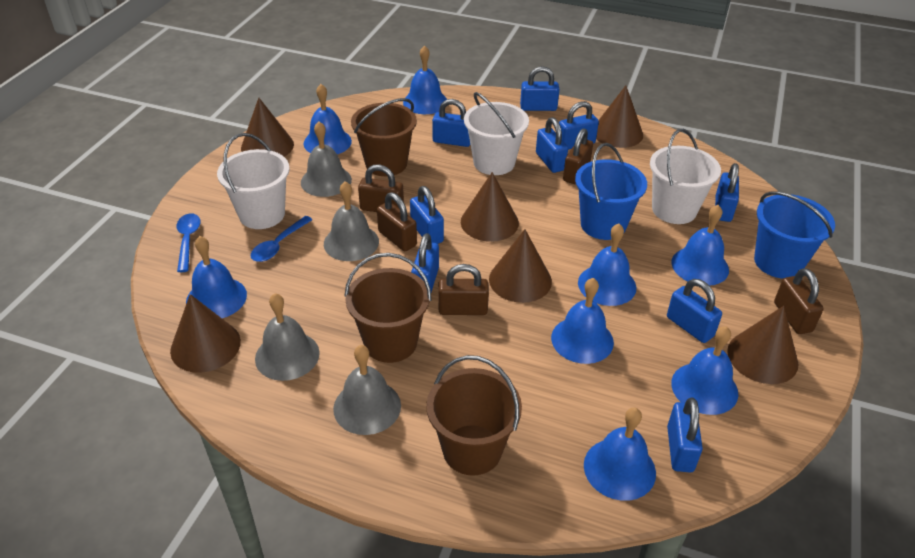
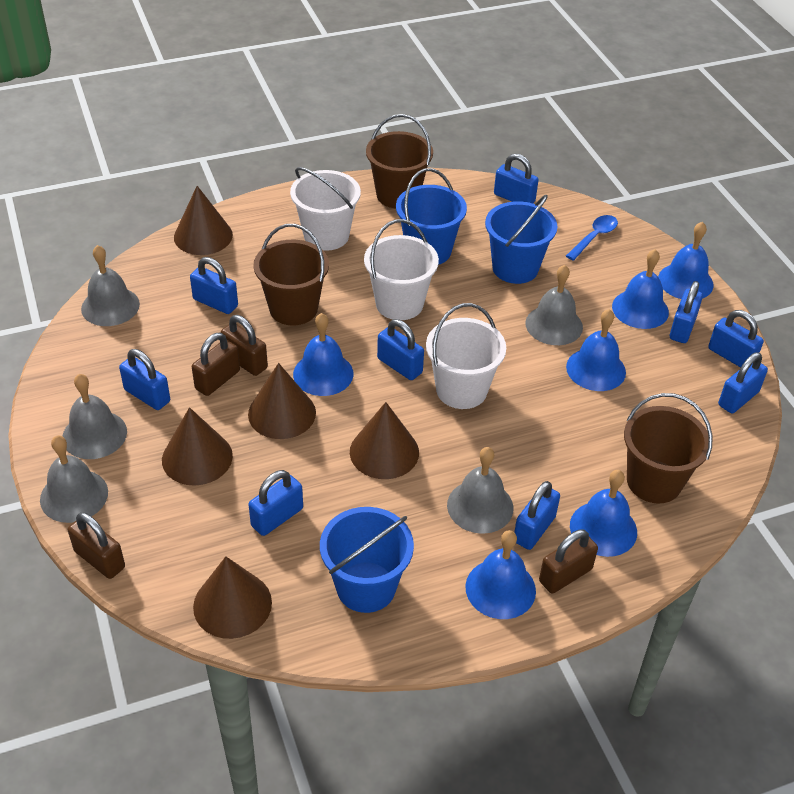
blue bell: [186,236,247,318] [303,84,352,154] [403,45,447,114] [551,278,614,364] [578,223,636,306] [584,408,656,501] [671,205,729,286] [671,326,738,415] = 8 -> [293,313,353,396] [465,530,536,619] [566,309,626,391] [570,470,637,557] [612,249,669,329] [658,222,713,299] = 6
blue bucket: [575,143,647,240] [754,191,835,279] = 2 -> [320,507,414,613] [396,168,467,265] [485,195,557,284] = 3
blue spoon: [177,213,201,272] [251,216,312,262] = 2 -> [566,215,618,261] = 1
brown cone: [170,294,241,373] [241,98,294,157] [461,172,519,242] [489,229,552,303] [596,85,643,148] [727,306,798,384] = 6 -> [162,407,233,486] [174,186,233,255] [193,556,272,639] [248,363,316,439] [350,402,419,479] = 5
brown padlock: [358,165,404,212] [377,192,417,251] [438,264,489,315] [563,128,593,184] [774,268,824,334] = 5 -> [68,512,125,579] [192,333,240,396] [221,315,268,376] [539,529,598,593] = 4
grey bell: [255,293,320,381] [301,121,352,197] [324,181,379,261] [333,345,401,435] = 4 -> [40,435,108,523] [62,374,127,459] [81,245,140,326] [447,447,513,534] [525,265,583,345] = 5

